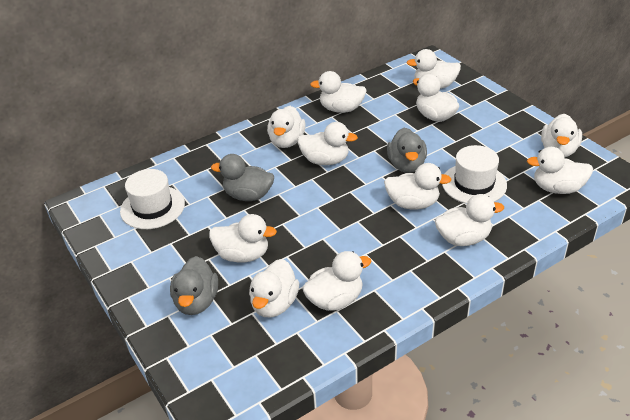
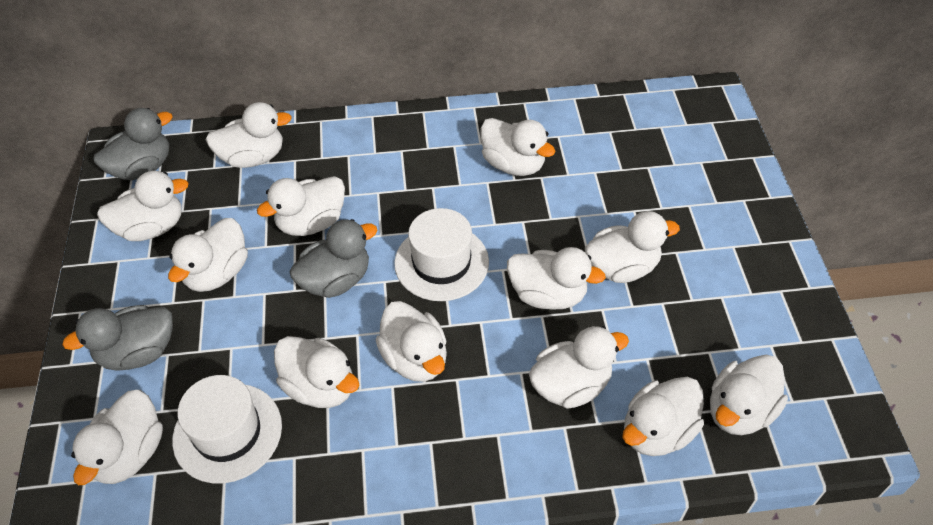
white duck: [209,214,277,263] [249,259,299,317] [267,106,306,148] [298,122,358,165] [302,251,372,311] [310,71,367,113] [384,163,452,210] [407,49,461,89] [413,74,459,122] [435,194,504,246] [527,147,593,194] [541,114,582,157] = 12 -> [71,390,163,485] [97,171,189,241] [168,218,248,292] [206,102,292,168] [257,176,345,236] [274,336,359,408] [376,301,447,382] [480,118,556,176] [507,247,606,310] [529,326,629,409] [585,211,680,283] [622,377,704,456] [710,355,788,435] = 13

